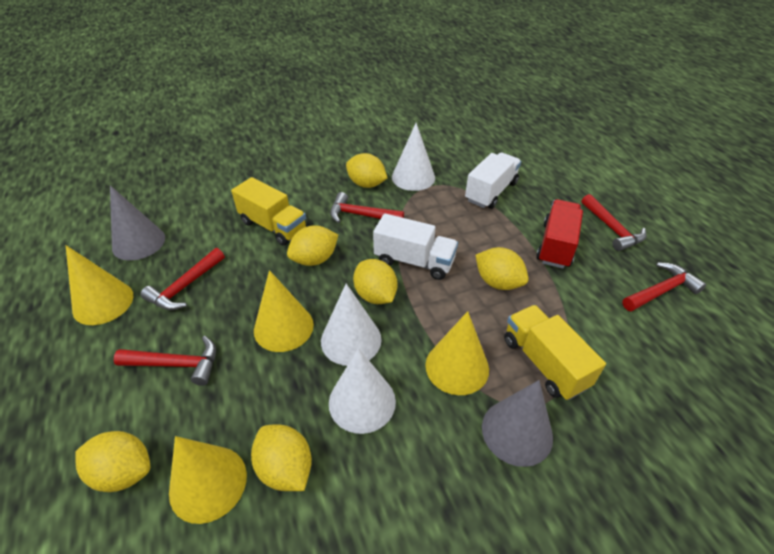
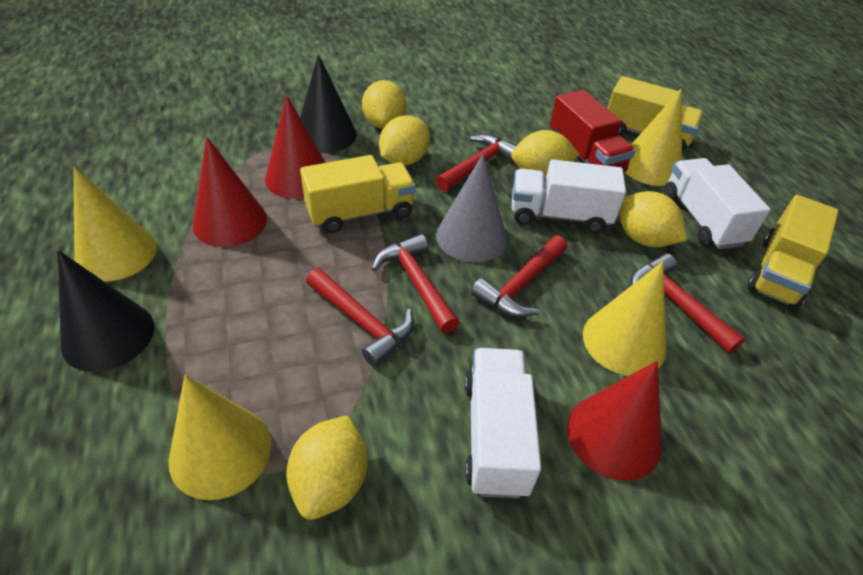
black cone: none = 0 -> [58,250,154,372] [300,54,357,153] = 2
grey cone: [110,185,165,261] [482,380,553,467] = 2 -> [436,154,507,262] = 1
red cone: none = 0 -> [193,137,267,247] [265,95,326,199] [567,361,662,481] = 3
white cone: [321,284,382,366] [329,348,396,434] [392,123,435,191] = 3 -> none = 0
white truck: [373,214,458,280] [465,152,521,209] = 2 -> [465,348,541,498] [512,159,626,233] [664,158,771,249] = 3
yellow lemon: [75,431,150,492] [251,424,312,491] [287,225,338,266] [346,153,387,188] [353,259,398,304] [475,247,529,290] = 6 -> [286,415,368,520] [362,80,406,129] [379,115,430,166] [511,130,579,179] [619,191,687,247] = 5
yellow truck: [231,177,307,246] [504,305,606,400] = 2 -> [300,155,416,234] [607,76,704,152] [747,195,839,309] = 3

